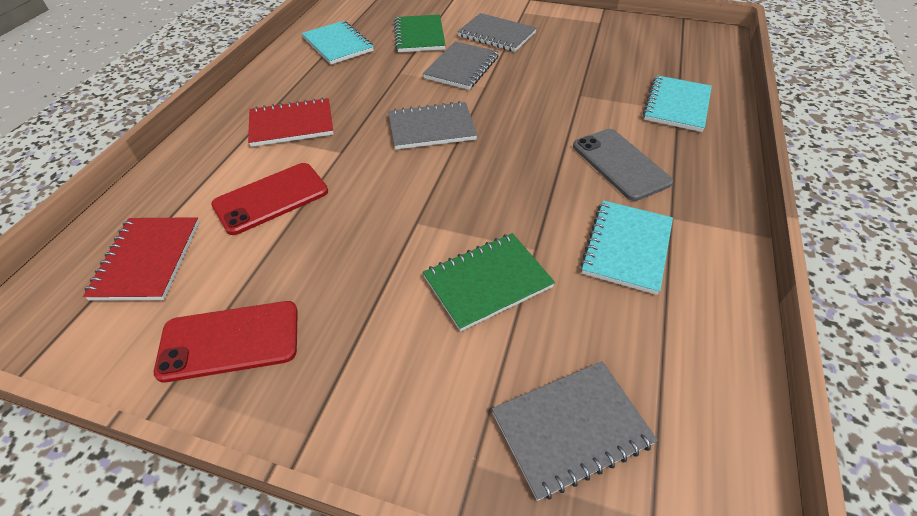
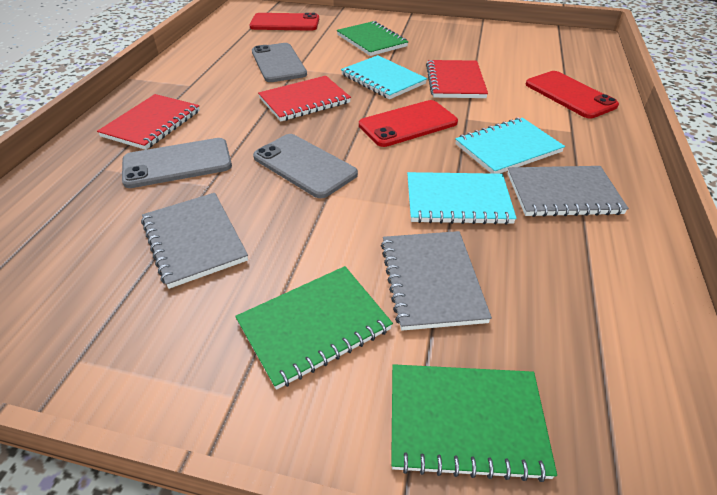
green notebook: [394,14,445,52] [423,233,555,332] = 2 -> [235,266,393,390] [337,21,408,56] [391,364,557,482] = 3
grey notebook: [388,101,477,150] [423,41,499,90] [457,13,537,52] [492,361,658,501] = 4 -> [141,193,248,289] [381,231,492,331] [507,166,629,217] = 3
grey phone: [573,129,673,201] = 1 -> [122,138,232,188] [252,43,307,82] [253,134,358,198] = 3
red notebook: [83,217,199,301] [248,97,333,147] = 2 -> [97,94,200,150] [258,76,351,121] [426,60,488,98] = 3
red phone: [154,301,298,383] [211,163,328,235] = 2 -> [250,13,319,31] [359,100,458,147] [526,71,619,119] = 3

